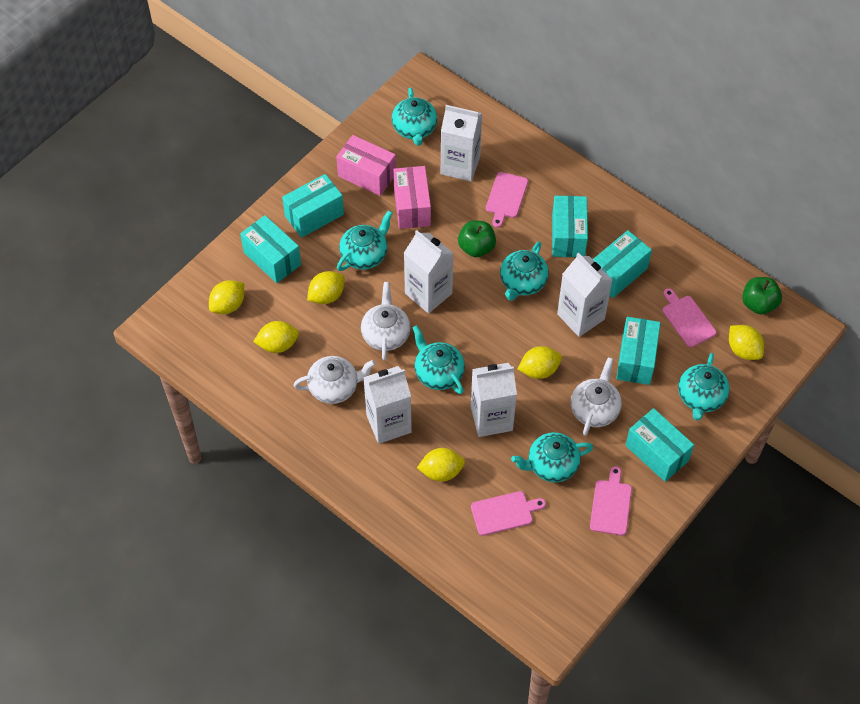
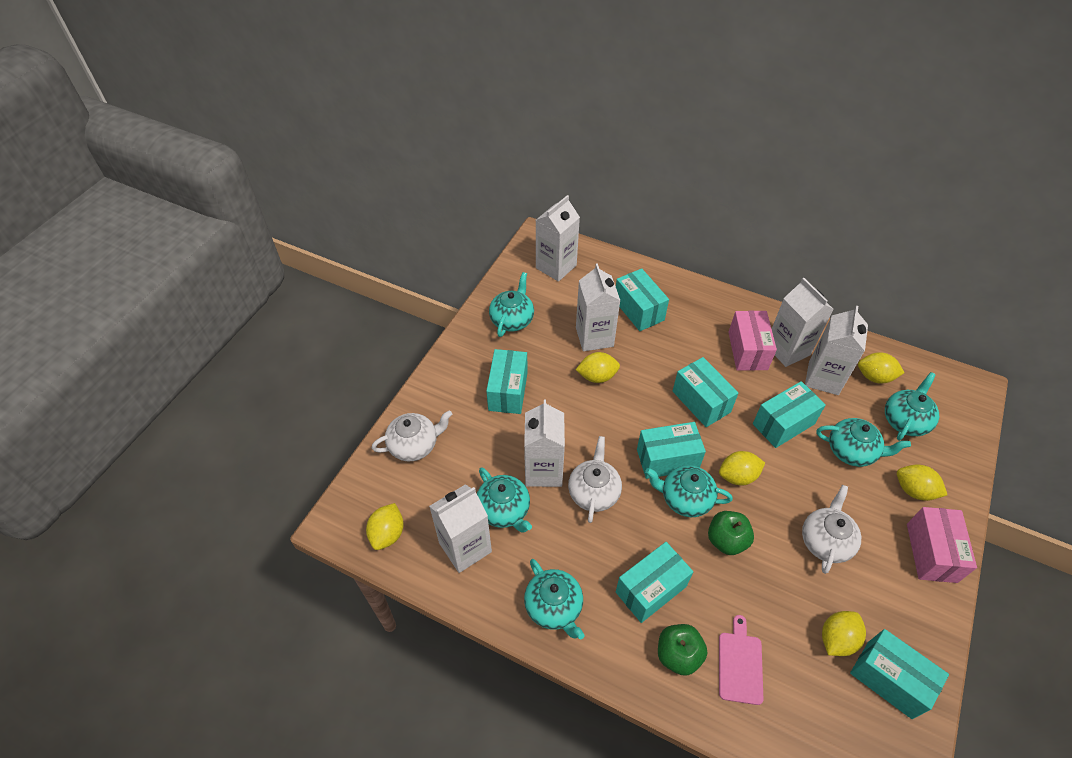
pink cutting board: [471,491,546,536] [486,172,528,228] [590,466,632,536] [662,288,716,347] = 4 -> [719,615,763,705] = 1
turquoise box: [240,215,301,283] [282,174,344,238] [552,196,588,257] [593,230,652,298] [616,317,660,385] [626,408,694,482] = 6 -> [486,349,528,414] [616,268,669,331] [616,542,693,623] [637,422,706,479] [673,357,738,427] [753,381,826,448] [850,629,949,719] = 7
white carton: [363,366,412,444] [404,230,454,314] [441,105,482,181] [471,363,517,437] [557,253,612,337] = 5 -> [429,484,492,573] [524,400,565,487] [536,195,580,282] [576,263,620,351] [772,278,833,367] [805,305,868,395] = 6

